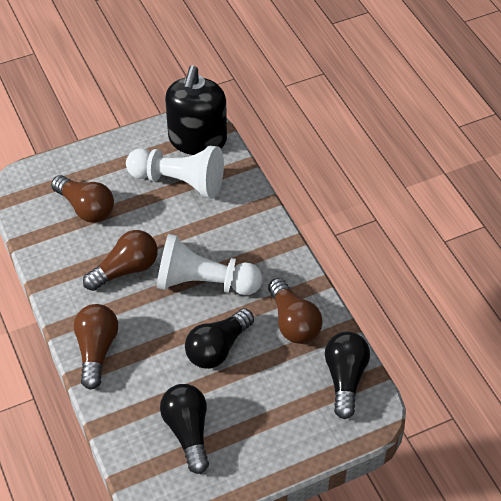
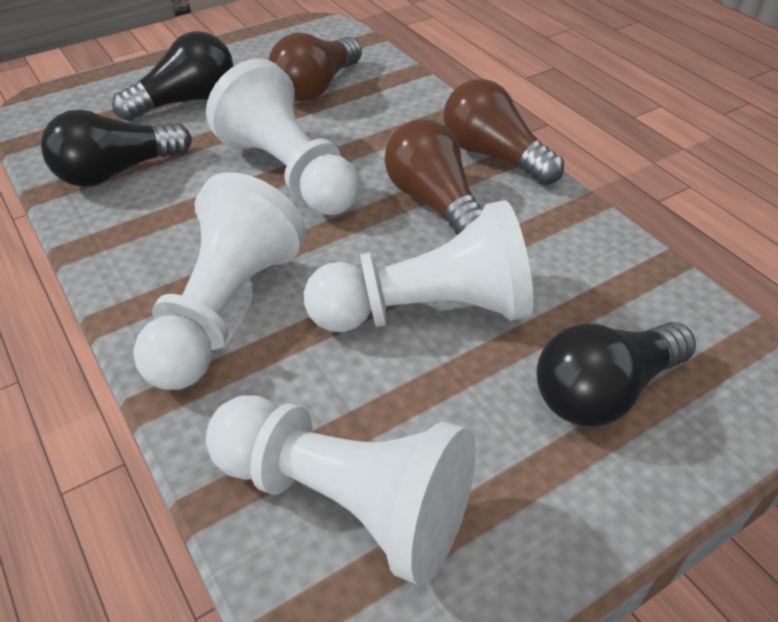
black soap dispenser: [165,65,227,155] = 1 -> none = 0
brown light bulb: [51,175,114,223] [74,304,118,390] [83,230,158,291] [268,278,323,344] = 4 -> [269,33,362,101] [385,119,482,235] [443,79,564,185] = 3
white pawn: [126,146,224,199] [156,234,262,295] = 2 -> [133,172,306,390] [206,58,360,215] [206,396,476,586] [304,200,533,332] = 4

